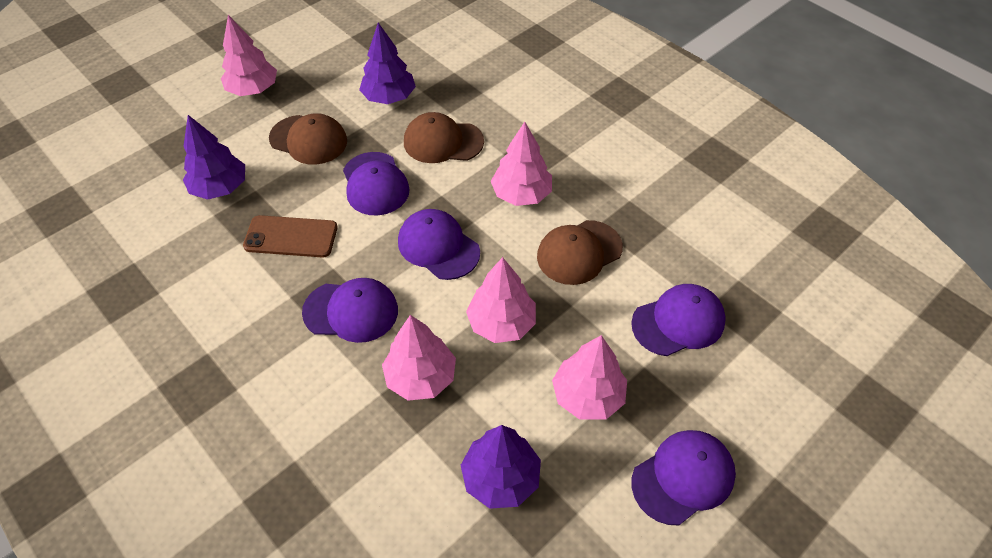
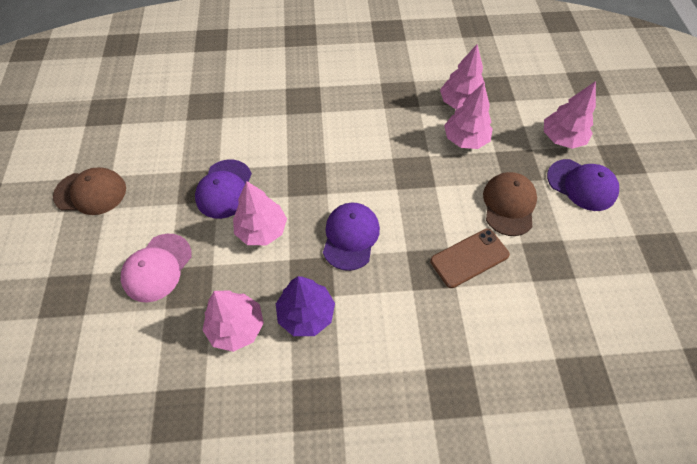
brown cap: [269,113,347,165] [404,112,484,163] [537,220,623,285] = 3 -> [53,167,126,215] [483,172,537,236] = 2
pink cap: none = 0 -> [121,234,192,303] = 1
purple cap: [302,278,398,343] [343,152,410,215] [398,209,480,280] [631,284,726,356] [631,430,736,525] = 5 -> [195,159,252,219] [323,203,380,271] [547,159,619,211] = 3
purple tree: [183,115,245,200] [359,23,416,104] [461,425,541,509] = 3 -> [276,276,335,336] = 1

